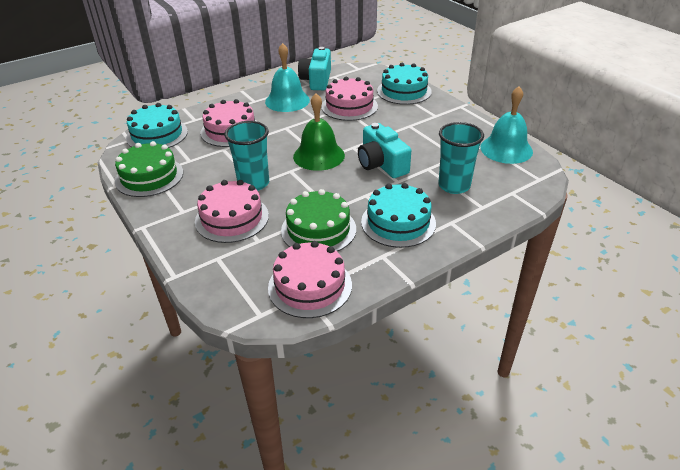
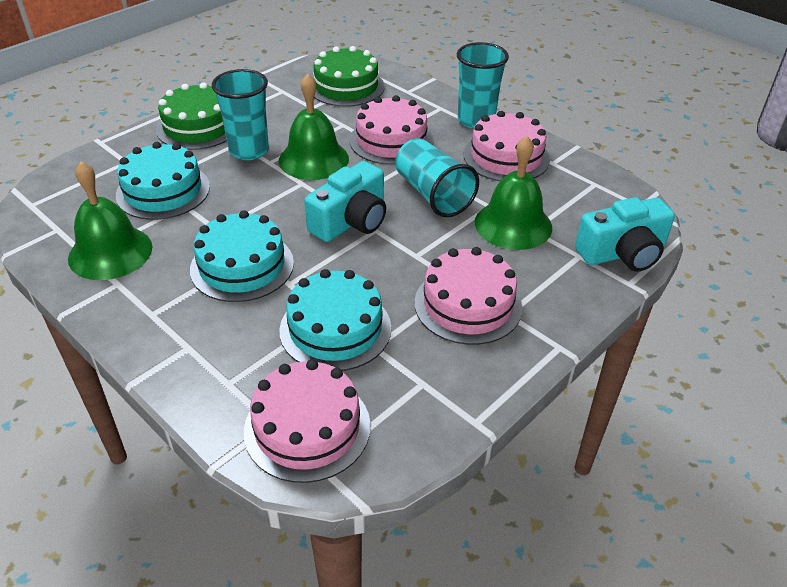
green bell: [293,93,345,171] = 1 -> [68,162,153,280] [279,74,349,180] [475,136,552,250] = 3
turquoise bell: [265,43,310,112] [480,86,533,164] = 2 -> none = 0
turquoise cup: [224,121,269,191] [438,122,484,194] = 2 -> [212,69,269,160] [395,138,479,217] [457,42,509,129] = 3

